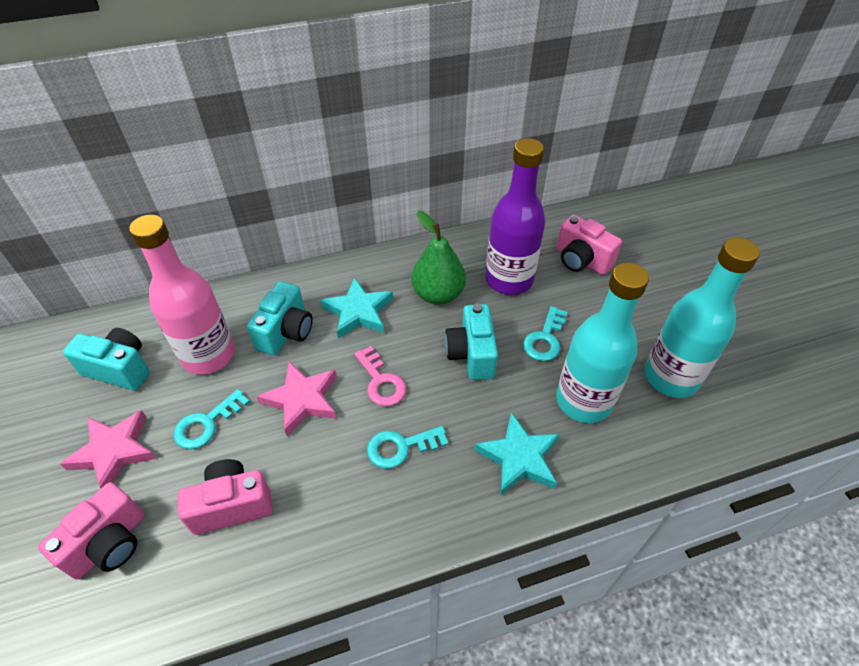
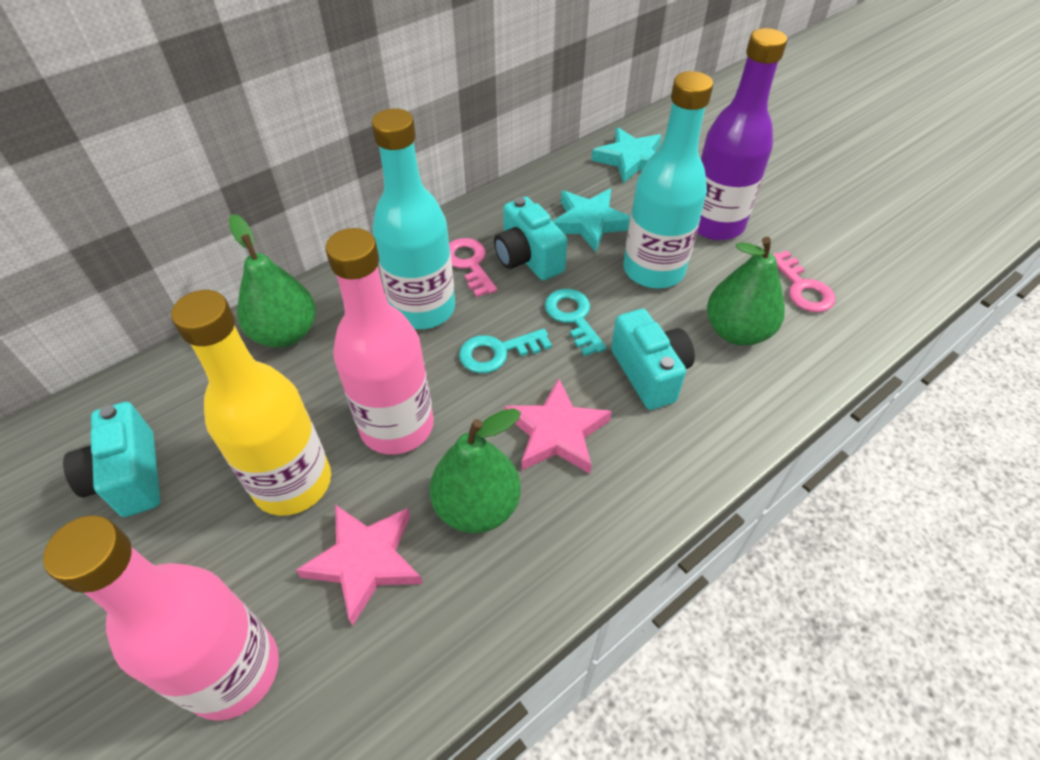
green pear: [411,211,466,305] = 1 -> [229,214,316,348] [430,409,521,533] [707,237,785,346] = 3
pink bottle: [129,215,235,375] = 1 -> [43,515,279,721] [326,228,434,455] = 2
pink camera: [38,482,145,580] [178,459,273,535] [556,215,622,275] = 3 -> none = 0
pink key: [354,346,406,406] = 1 -> [449,238,497,297] [773,250,835,312] = 2
turquoise key: [173,389,250,449] [367,426,448,469] [523,306,567,361] = 3 -> [459,329,552,373] [545,289,607,356] = 2
yellow bottle: none = 0 -> [171,290,331,516] = 1

